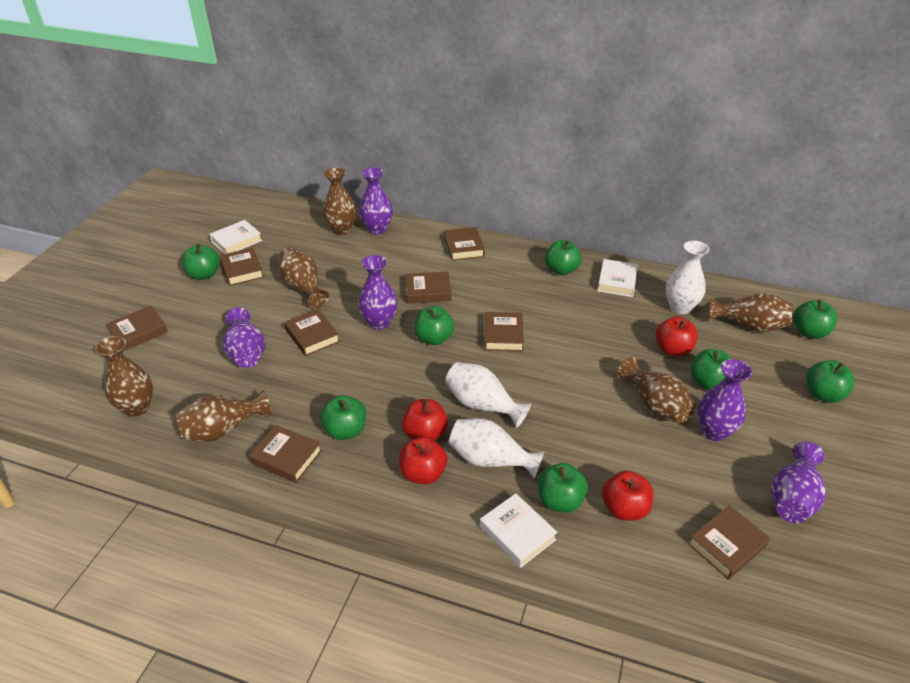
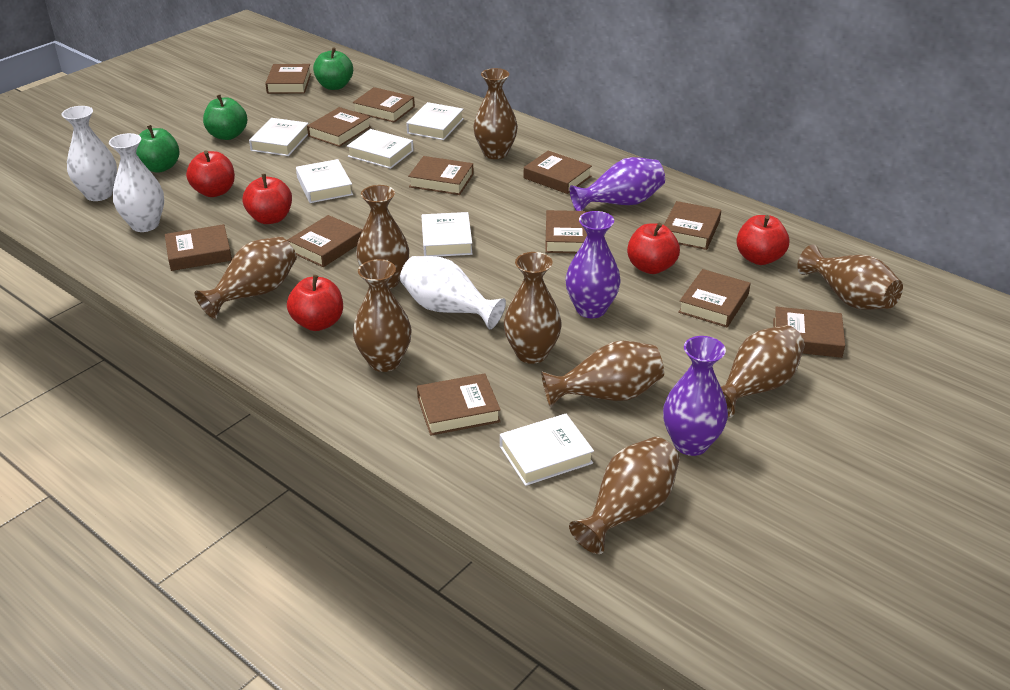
brown book: [106,306,168,351] [220,248,264,286] [249,425,322,483] [284,309,340,356] [406,272,451,303] [445,227,485,261] [484,312,524,351] [688,505,770,580] = 8 -> [165,224,232,271] [265,64,311,94] [287,215,362,267] [307,107,371,147] [353,87,415,123] [408,156,474,195] [417,373,501,436] [524,151,592,194] [545,210,590,254] [664,201,721,250] [678,269,750,327] [773,307,845,358] = 12
brown vase: [95,336,153,417] [174,390,271,442] [279,247,329,308] [323,168,356,235] [617,357,696,423] [709,293,793,332] = 6 -> [195,236,297,319] [353,259,412,372] [356,185,409,289] [473,68,518,159] [504,252,562,364] [541,341,664,408] [569,437,679,554] [721,325,805,418] [797,245,903,310] = 9
green apple: [182,244,220,280] [320,395,366,440] [414,306,454,345] [537,463,588,513] [545,240,582,275] [690,349,731,390] [793,300,837,339] [806,360,855,403] = 8 -> [136,125,180,173] [203,94,247,140] [313,47,353,90] = 3
purple vase: [223,307,265,368] [358,255,398,330] [359,167,393,235] [697,359,752,441] [771,442,826,523] = 5 -> [566,211,620,318] [570,157,665,211] [663,336,728,456] = 3
red apple: [399,437,447,484] [402,399,448,441] [602,471,654,521] [655,317,698,356] = 4 -> [186,150,235,197] [243,174,292,224] [287,275,343,331] [627,223,680,274] [736,215,789,265] = 5
white book: [209,220,262,254] [480,493,558,568] [597,259,638,297] = 3 -> [249,118,308,156] [296,159,353,203] [347,129,414,169] [406,102,464,140] [421,212,473,257] [500,414,594,486] = 6

